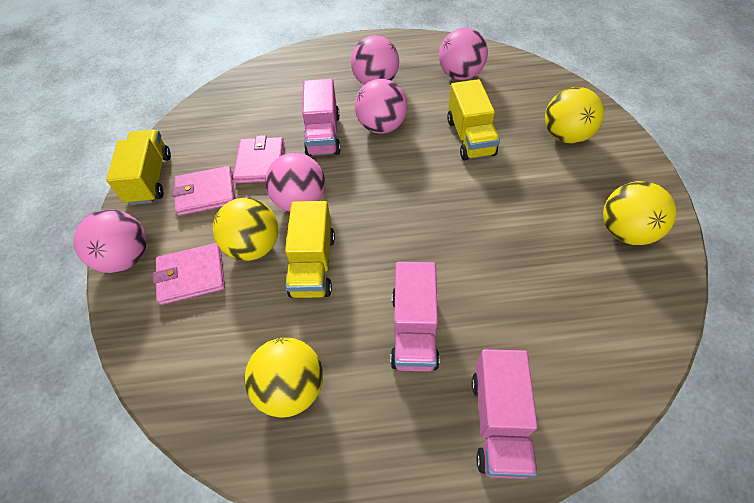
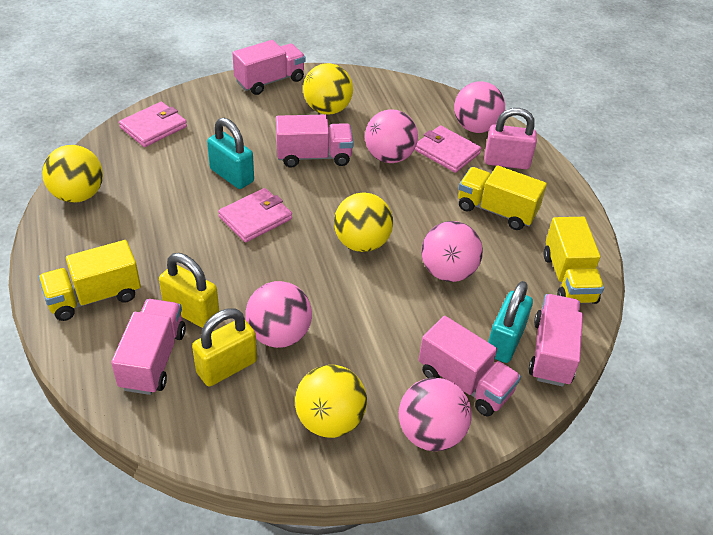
pink padlock: none = 0 -> [484,108,537,169] = 1
pink truck: [302,79,341,157] [390,262,440,372] [472,349,538,479] = 3 -> [111,299,186,395] [232,40,305,95] [276,115,354,168] [419,316,521,417] [529,294,583,387] = 5
turquoise padlock: none = 0 -> [207,118,254,189] [488,281,533,363] = 2
yellow padlock: none = 0 -> [159,253,219,328] [192,308,257,386] = 2

